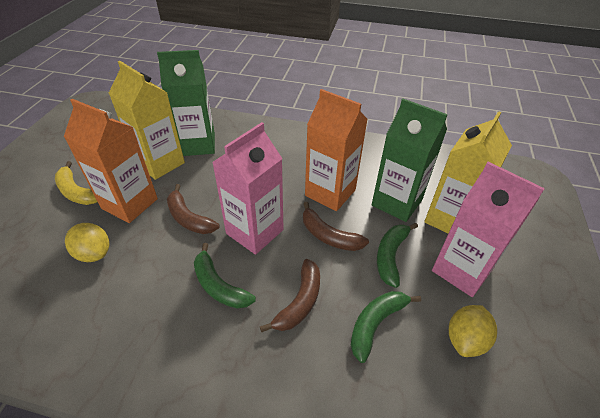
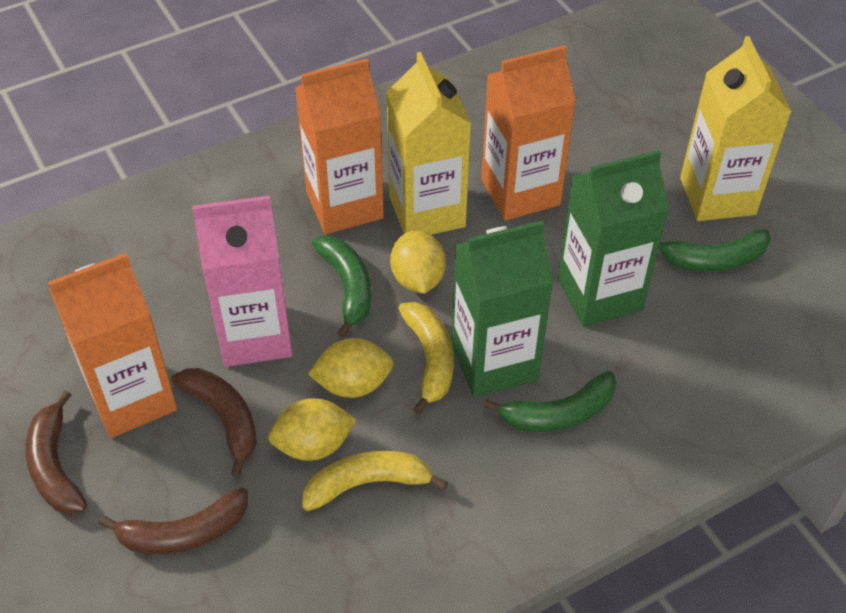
orange carton: [64,99,158,223] [305,89,368,211] = 2 -> [48,253,177,438] [295,58,384,234] [481,45,576,221] = 3
pink carton: [212,122,284,255] [432,162,545,297] = 2 -> [192,196,293,367] = 1
yellow banana: [55,161,97,205] = 1 -> [302,451,448,511] [398,302,454,415] = 2
yellow lemon: [65,223,110,262] [449,305,497,357] = 2 -> [268,398,357,461] [308,338,394,398] [390,230,446,294] = 3

